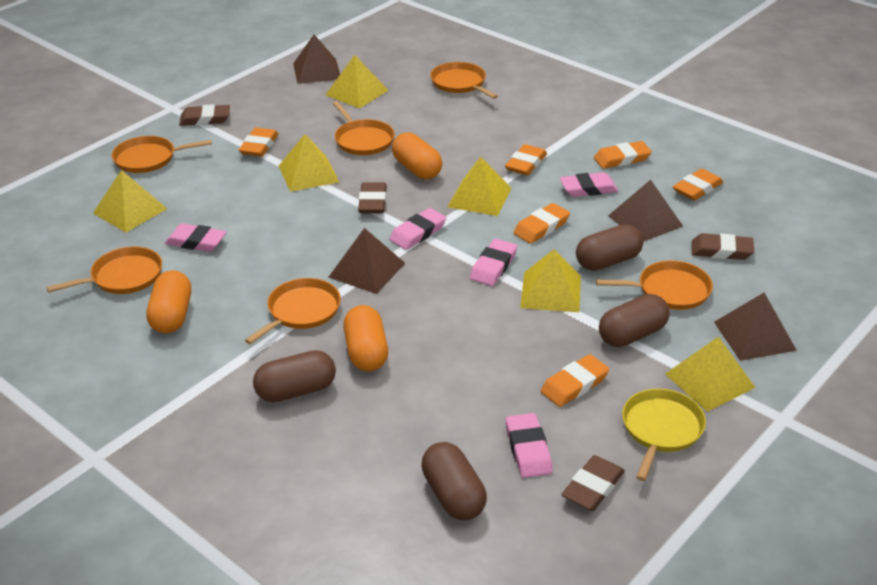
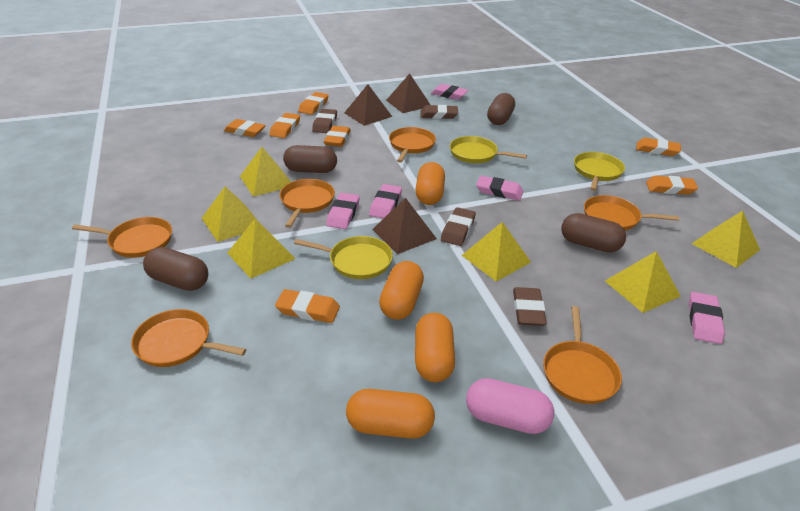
brown pyramid: [293,35,340,84] [328,228,405,294] [608,180,683,242] [714,293,797,361] = 4 -> [344,84,392,126] [372,198,437,254] [386,74,430,113] = 3
orange capsule: [147,270,191,334] [343,305,388,371] [392,133,442,179] = 3 -> [346,389,435,439] [379,261,424,320] [415,162,445,205] [415,313,455,382] = 4
orange eraser: [239,127,278,157] [505,144,547,176] [513,203,570,244] [541,354,609,407] [594,141,652,169] [673,169,723,201] = 6 -> [224,119,266,137] [270,113,300,138] [275,289,340,323] [298,92,329,115] [324,126,351,147] [636,137,681,156] [646,176,698,195] = 7
pink capsule: none = 0 -> [466,378,554,434] = 1
yellow pan: [622,389,706,481] = 1 -> [294,236,393,279] [450,136,527,163] [574,152,625,191] = 3

